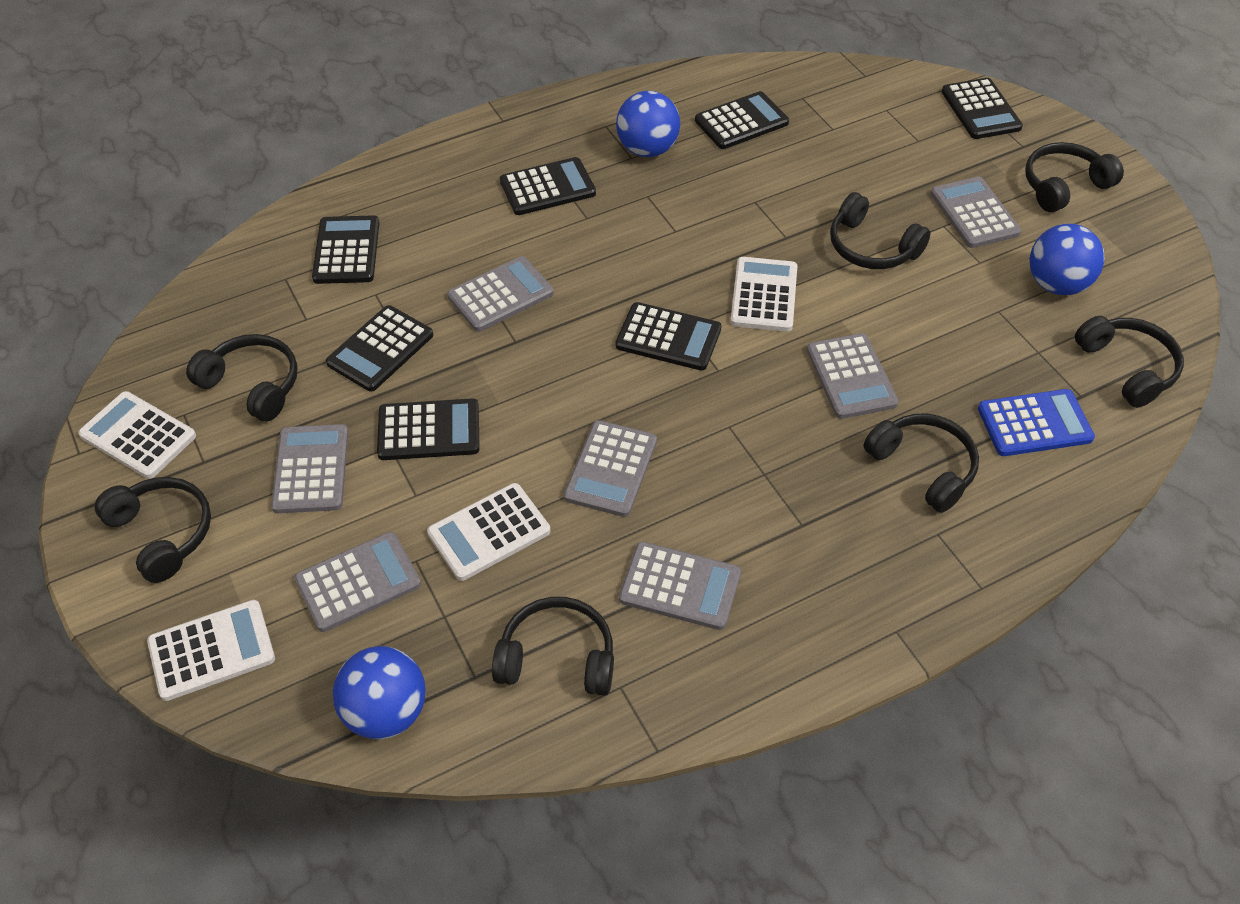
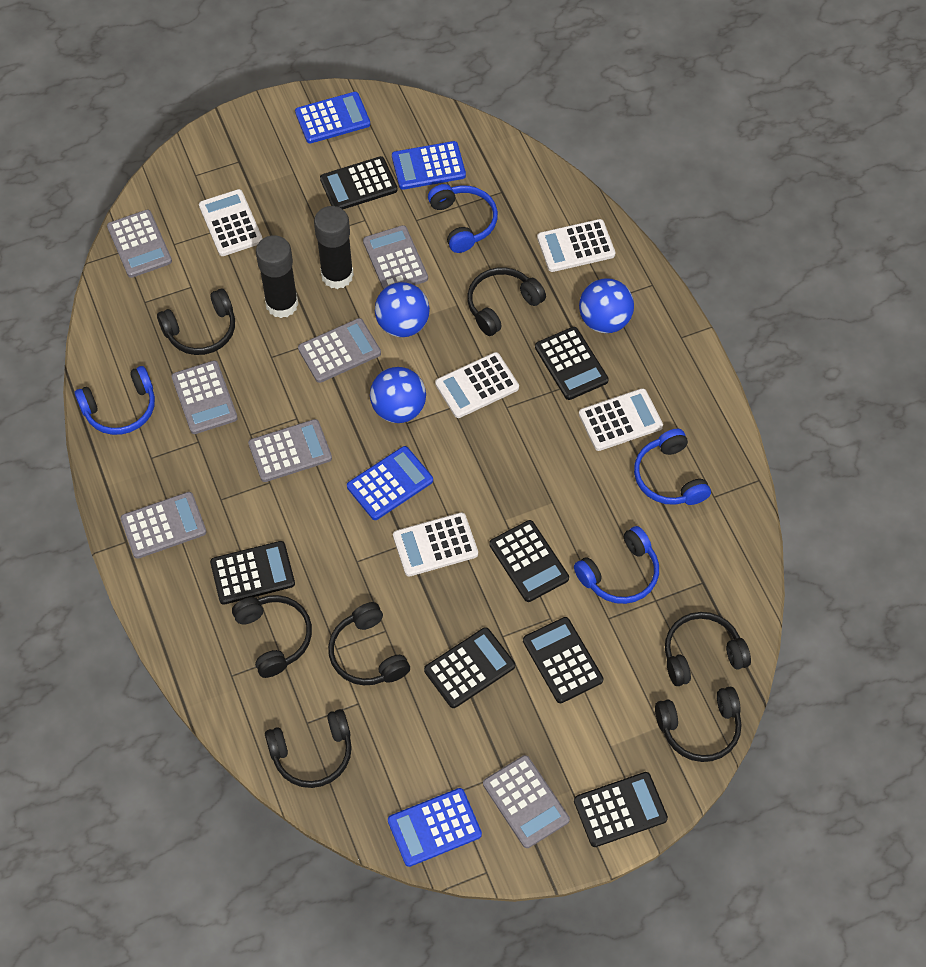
black glue stick: none = 0 -> [256,235,298,318] [314,206,354,289] = 2
blue calculator: [978,389,1095,456] = 1 -> [295,92,370,143] [347,446,433,520] [388,788,482,867] [392,141,466,190] = 4
blue headphones: none = 0 -> [75,366,155,435] [428,184,498,253] [574,526,659,604] [634,429,711,505] = 4
white calculator: [78,391,196,479] [147,600,275,701] [427,483,550,581] [730,257,797,332] = 4 -> [199,189,263,256] [393,512,478,576] [435,352,519,418] [537,219,615,272] [579,388,663,451] = 5

